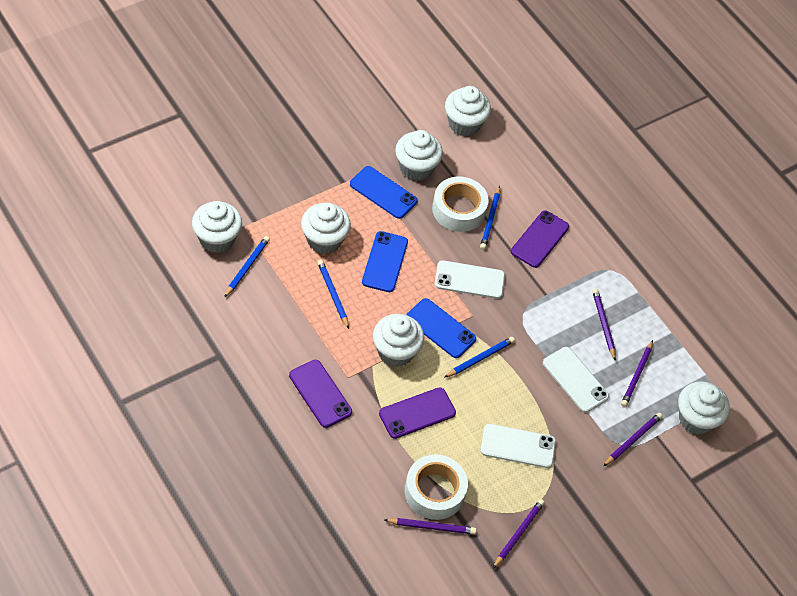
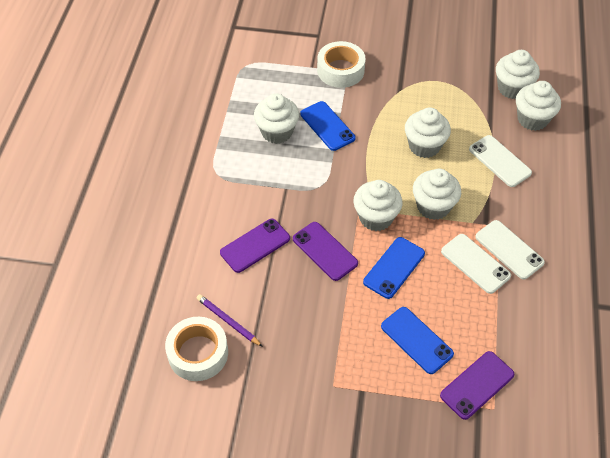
blue pencil: [224,236,270,298] [317,260,349,329] [444,337,515,378] [480,186,500,250] = 4 -> none = 0
purple pencil: [385,518,476,534] [493,499,545,569] [592,288,616,361] [603,413,663,466] [621,340,653,407] = 5 -> [196,294,263,347] = 1

